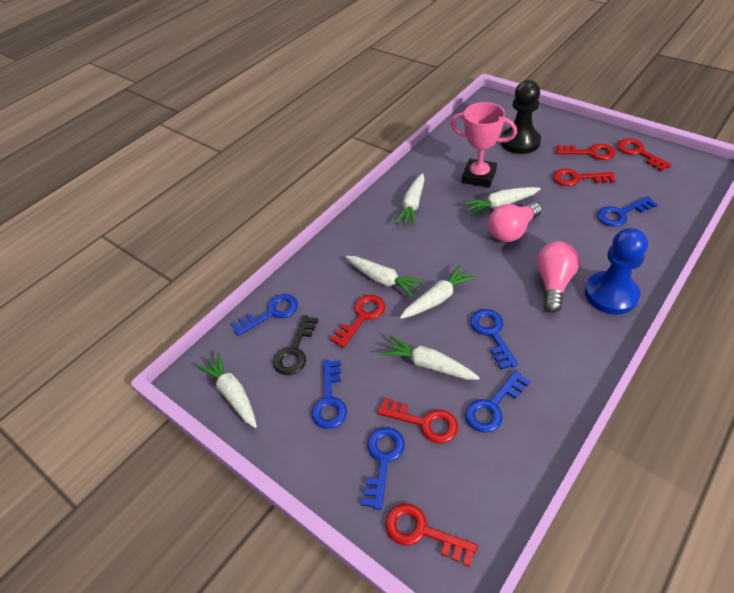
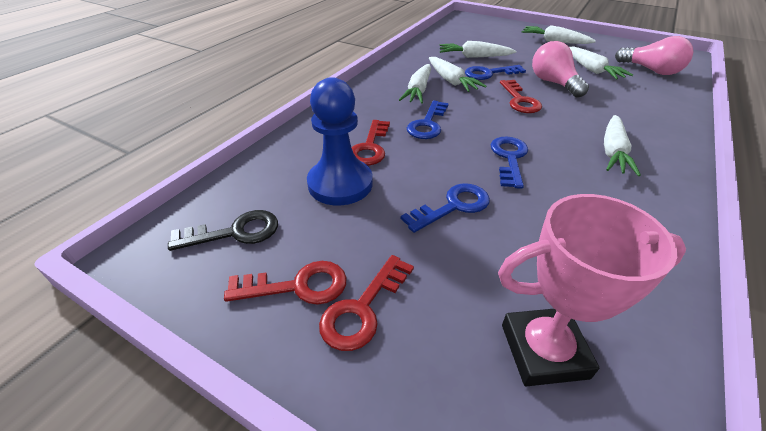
black pawn: [501,80,541,154] = 1 -> none = 0
blue key: [231,294,298,336] [312,360,347,429] [361,427,405,510] [465,371,530,433] [470,309,518,370] [597,196,658,227] = 6 -> [401,183,490,233] [407,100,449,139] [465,65,526,80] [490,137,528,189] = 4
red key: [330,295,385,348] [377,398,458,443] [385,504,478,567] [553,168,615,186] [556,144,615,160] [617,138,672,171] = 6 -> [224,261,347,305] [319,255,414,351] [351,120,390,165] [500,80,542,113] = 4

